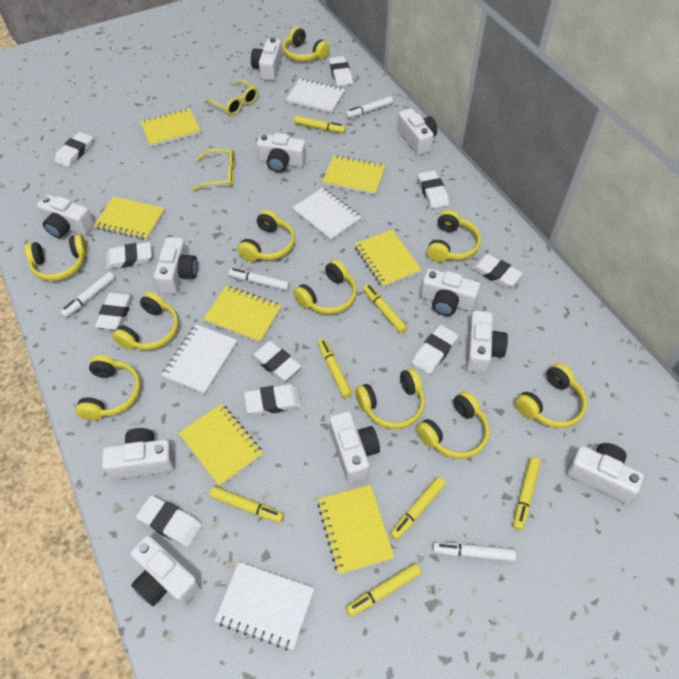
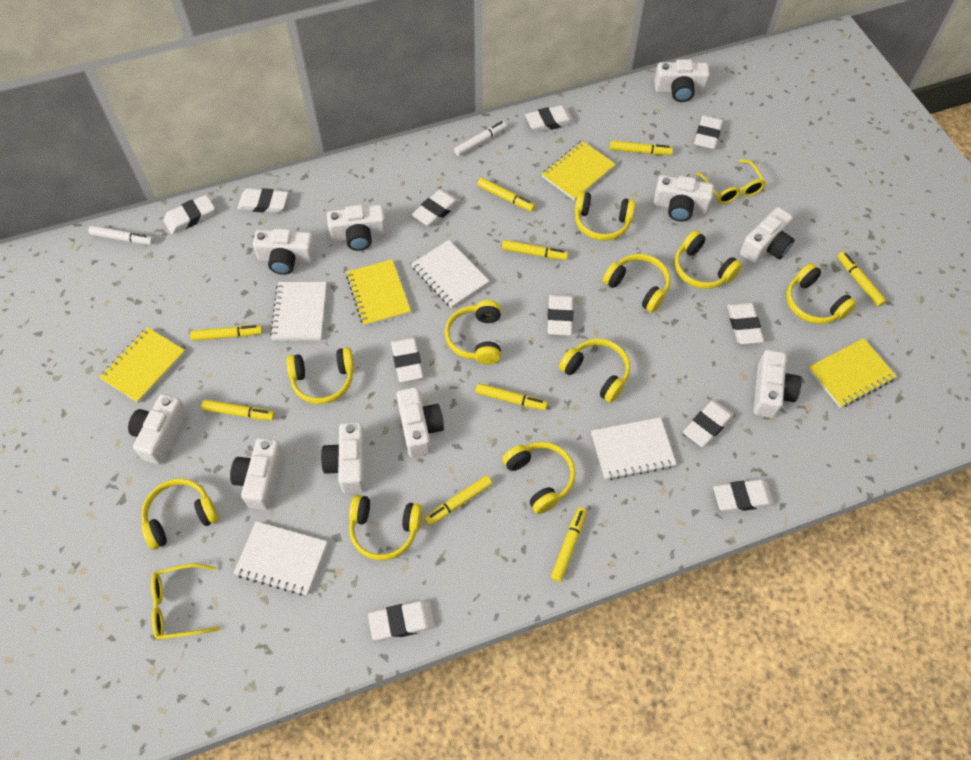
white camera: [37,194,94,238] [102,428,174,479] [130,535,201,606] [154,237,198,294] [251,38,282,81] [257,133,306,172] [329,411,380,483] [397,108,437,155] [421,268,480,316] [466,310,508,373] [566,443,644,503] = 11 -> [128,394,187,464] [230,438,284,510] [253,229,316,275] [321,422,365,493] [327,205,387,251] [396,387,444,457] [653,175,714,222] [654,59,710,102] [740,207,794,264] [753,350,802,418] = 10
white eraser: [55,132,93,167] [95,292,133,330] [105,242,152,269] [136,495,202,547] [244,384,302,415] [250,341,301,381] [329,56,353,86] [412,325,458,374] [418,170,449,209] [470,254,523,287] = 10 -> [163,195,215,234] [237,188,288,213] [368,601,435,641] [391,337,423,382] [412,189,460,227] [525,105,574,132] [547,294,573,336] [683,400,734,447] [694,115,723,150] [713,479,774,512] [727,302,764,344] = 11
white marker: [60,272,115,318] [228,268,290,291] [345,96,393,118] [433,542,516,561] = 4 -> [88,225,154,245] [454,121,507,156] = 2
yellow marker: [209,486,284,523] [294,116,346,133] [318,339,352,398] [346,563,421,617] [363,284,407,333] [390,477,446,540] [513,457,541,530] = 7 -> [190,325,263,341] [201,400,275,421] [424,475,492,526] [475,383,548,410] [477,178,535,212] [502,240,568,260] [551,507,587,582] [610,141,673,155] [837,252,886,307] = 9
yellow notebook: [94,197,165,240] [140,108,201,147] [179,404,263,486] [203,286,281,343] [317,485,394,575] [322,155,385,195] [355,230,422,287] = 7 -> [99,327,186,403] [346,259,411,327] [542,141,616,201] [808,338,897,408] = 4

